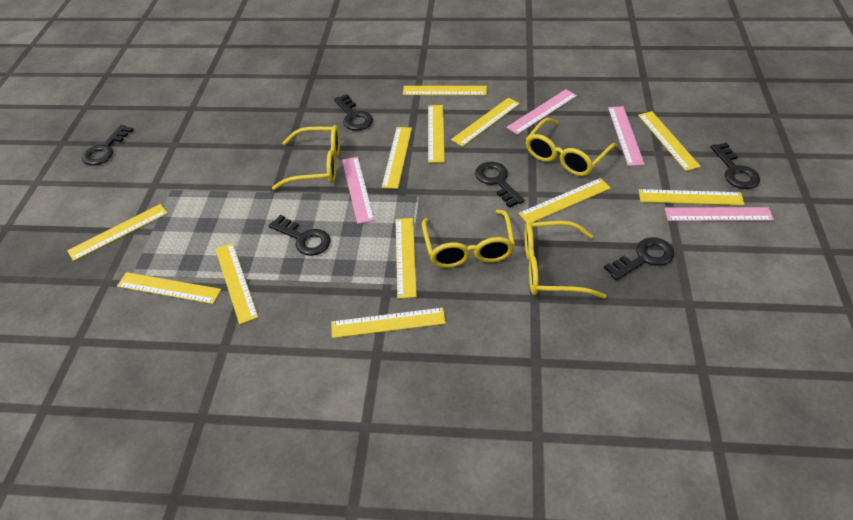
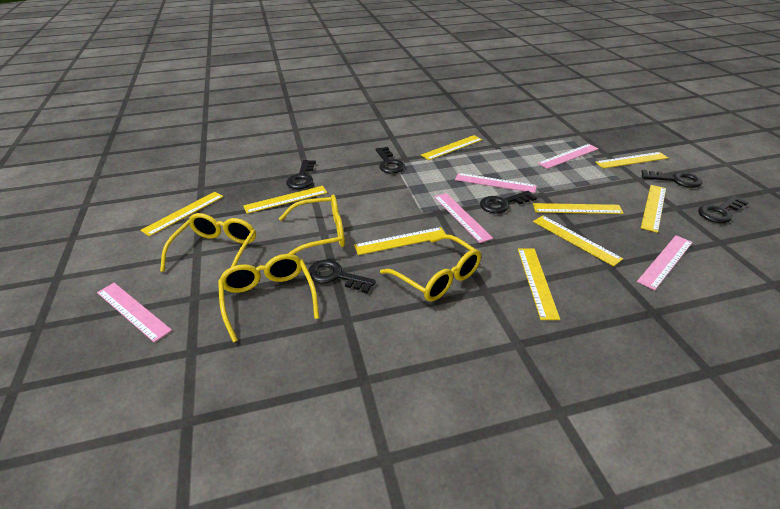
pink ruler: [342,157,375,224] [506,89,577,135] [608,106,645,166] [665,207,774,221] = 4 -> [97,283,172,343] [434,193,493,243] [455,173,537,193] [538,144,599,169] [637,235,693,290] = 5
yellow ruler: [67,204,168,261] [117,272,221,304] [215,243,258,324] [331,308,446,338] [382,127,412,189] [395,218,417,299] [403,86,487,95] [428,105,445,163] [451,98,520,147] [518,178,611,223] [638,111,701,171] [639,189,745,205] = 12 -> [141,192,224,236] [243,186,327,214] [354,227,445,255] [421,135,482,160] [518,248,560,320] [533,203,624,214] [533,215,623,267] [595,152,668,169] [641,185,666,233] = 9

